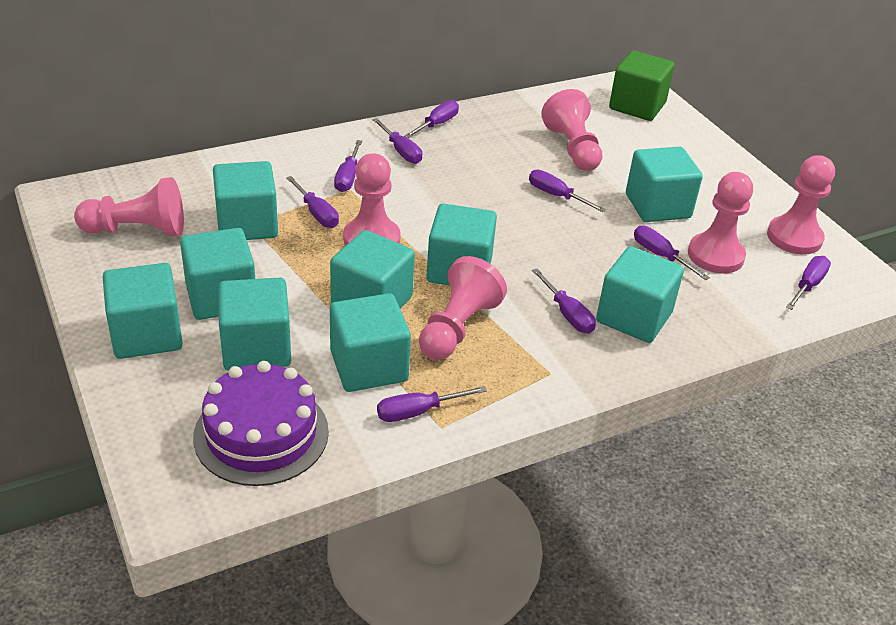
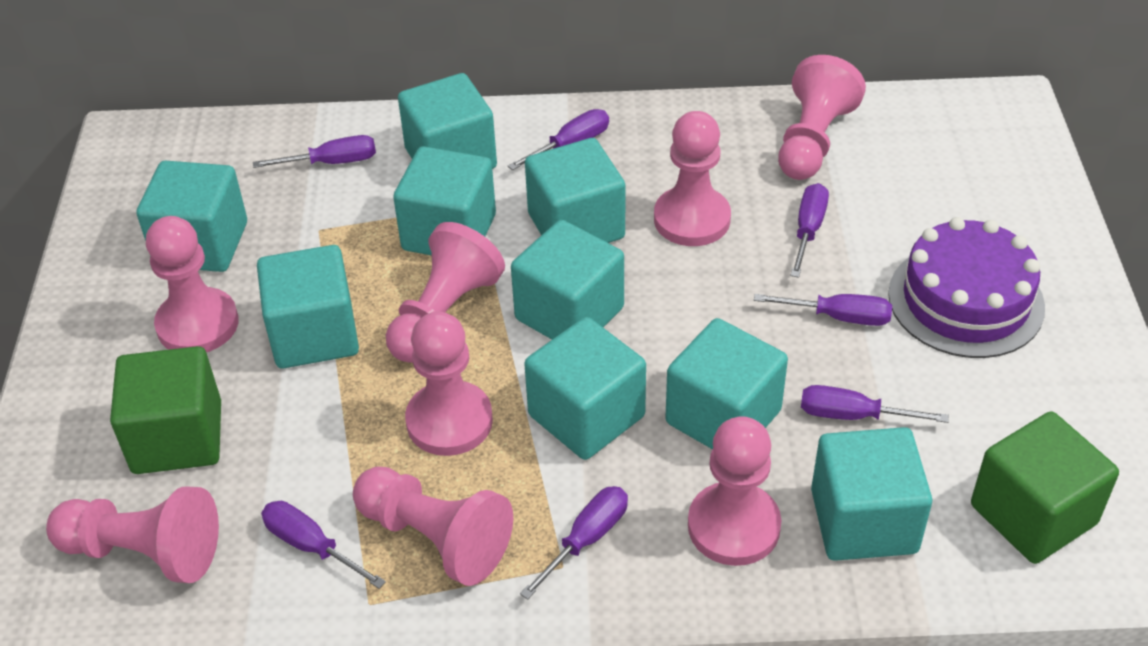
green cube: [609,51,674,121] = 1 -> [110,346,221,474] [971,411,1119,564] = 2
pink pawn: [74,177,184,236] [343,153,401,246] [419,256,507,360] [541,89,602,171] [688,172,753,273] [767,155,835,255] = 6 -> [46,486,219,583] [146,216,239,352] [353,466,513,586] [386,222,505,363] [405,311,493,456] [654,111,731,246] [688,416,781,566] [778,55,866,180] = 8
purple screwdriver: [286,176,339,228] [334,140,362,192] [372,118,422,164] [377,386,487,422] [404,100,459,138] [529,170,606,212] [532,269,596,333] [634,225,710,280] [786,256,831,310] = 9 -> [253,135,376,168] [261,501,386,589] [508,109,609,170] [520,486,628,600] [754,294,892,326] [790,183,829,278] [801,385,949,423] = 7

